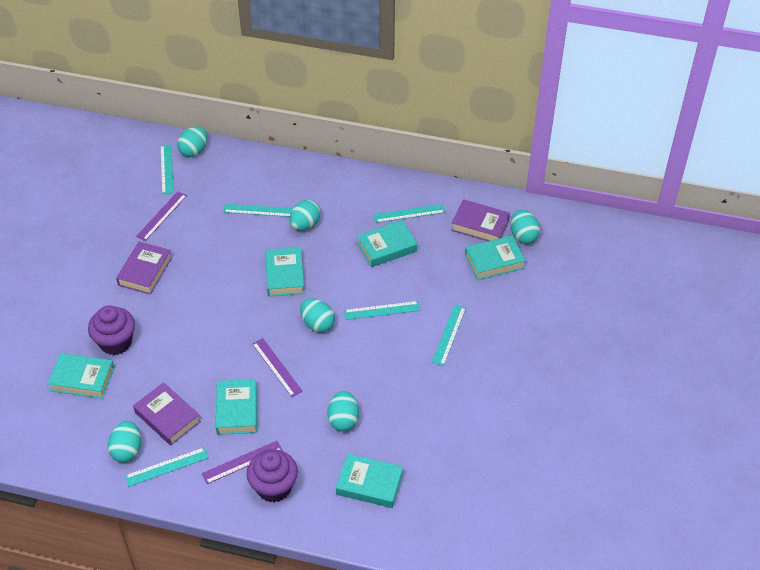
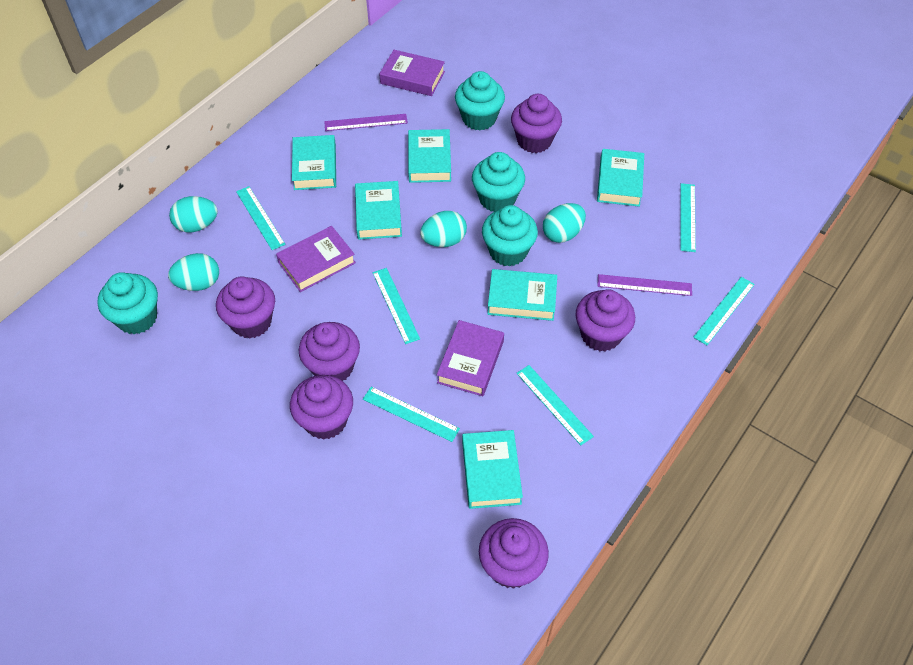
purple cupcake: [88,305,135,355] [247,449,298,502] = 2 -> [216,277,275,339] [290,375,353,440] [299,322,360,381] [479,518,549,589] [511,94,562,153] [575,289,635,351] = 6
purple ruler: [136,191,187,241] [201,441,283,484] [252,338,303,397] = 3 -> [324,114,408,131] [597,274,692,296] = 2
turquoise cupcake: none = 0 -> [97,272,158,334] [455,71,505,131] [472,152,525,212] [482,205,538,267] = 4
turquoise egg: [108,421,141,462] [177,126,207,157] [290,200,321,231] [300,298,335,333] [327,391,359,431] [511,210,540,244] = 6 -> [168,253,219,291] [169,196,218,232] [420,211,467,247] [543,203,586,243] = 4

